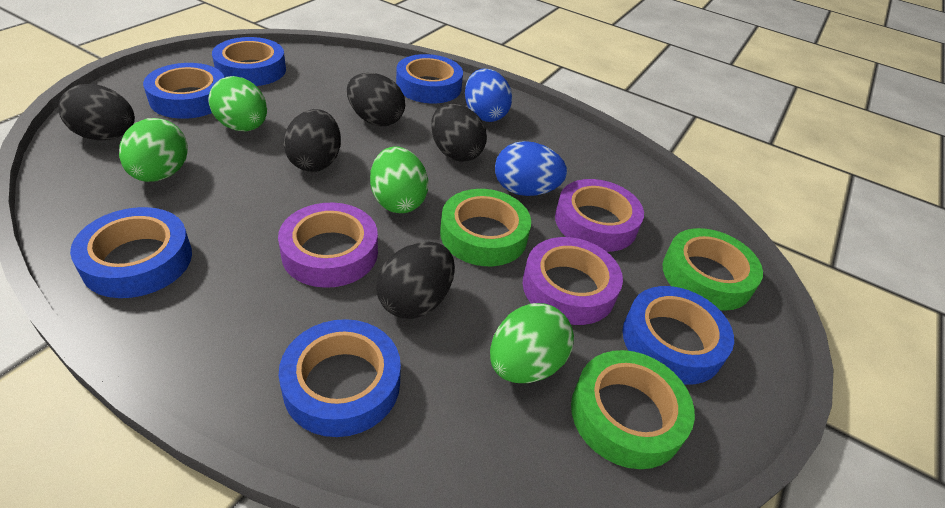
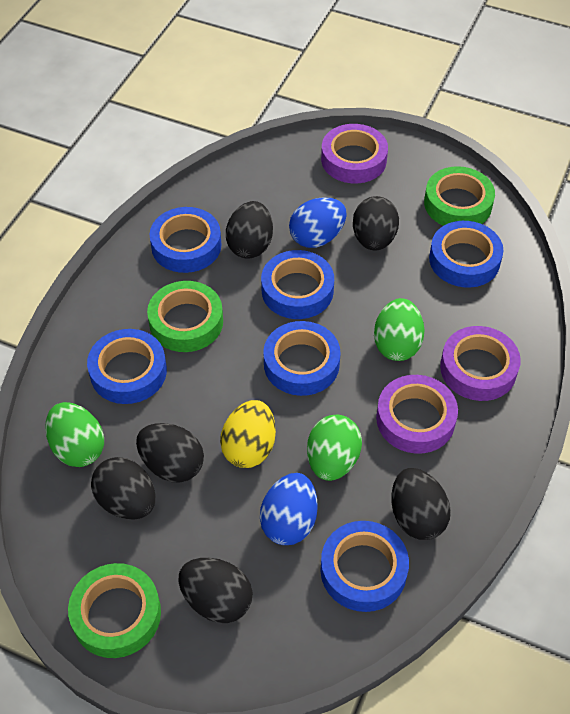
black egg: [58,84,135,140] [284,109,341,172] [347,73,405,126] [376,242,455,319] [431,103,487,162] = 5 -> [91,457,156,520] [136,423,204,483] [179,558,252,623] [226,201,273,259] [353,196,399,250] [391,468,451,540] = 6
green egg: [119,118,188,182] [208,76,267,131] [370,146,428,213] [490,303,574,383] = 4 -> [45,402,104,467] [307,415,362,481] [374,298,424,361] = 3
yellow egg: none = 0 -> [220,400,276,468] = 1

